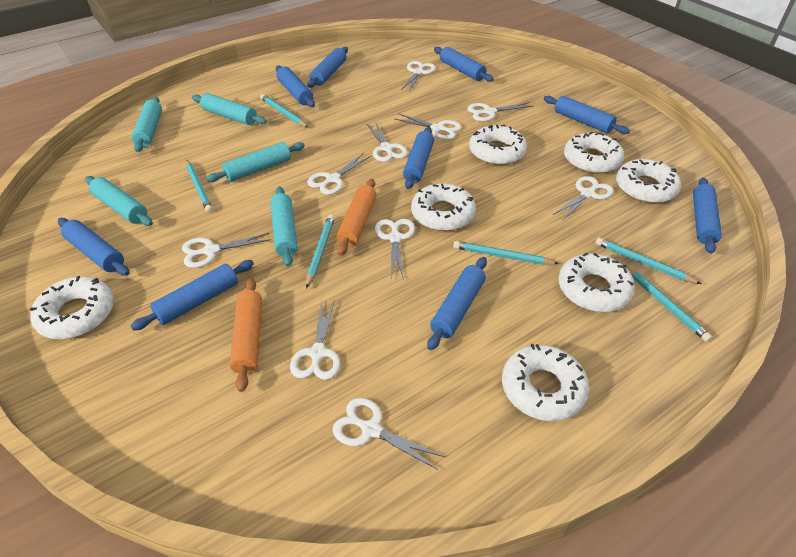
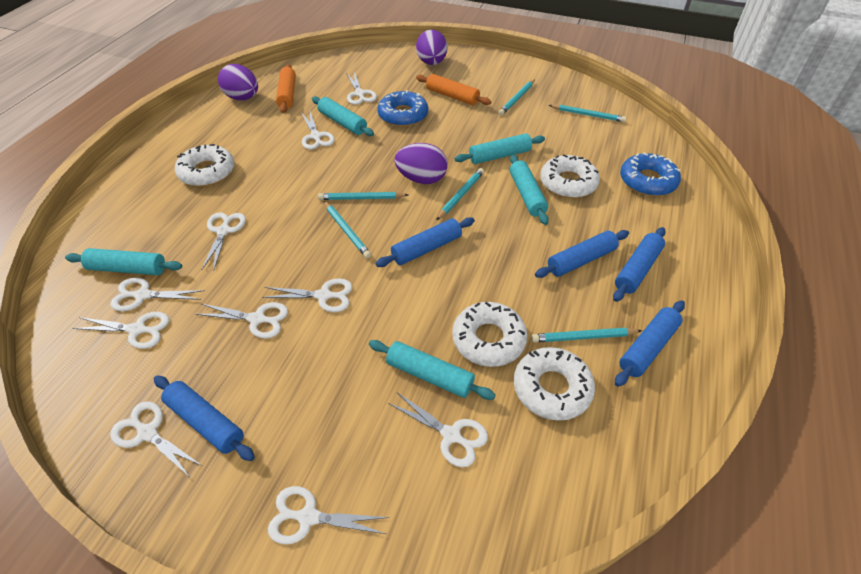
blue donut: none = 0 -> [377,90,428,127] [620,152,681,196] = 2
blue rolling pin: [58,218,129,275] [131,260,254,331] [276,66,315,107] [308,47,348,88] [403,127,434,189] [427,257,487,350] [434,47,494,82] [544,96,630,134] [693,178,722,254] = 9 -> [154,376,255,461] [375,217,475,267] [535,230,629,278] [613,227,666,302] [615,300,685,387] = 5
purple egg: none = 0 -> [218,64,258,100] [395,143,448,184] [416,30,447,65] = 3
white donut: [30,276,114,339] [411,183,476,231] [469,125,527,165] [502,344,589,421] [558,253,635,312] [564,132,624,174] [616,159,681,203] = 7 -> [175,144,234,187] [452,302,528,367] [514,347,595,421] [540,154,600,198] = 4

